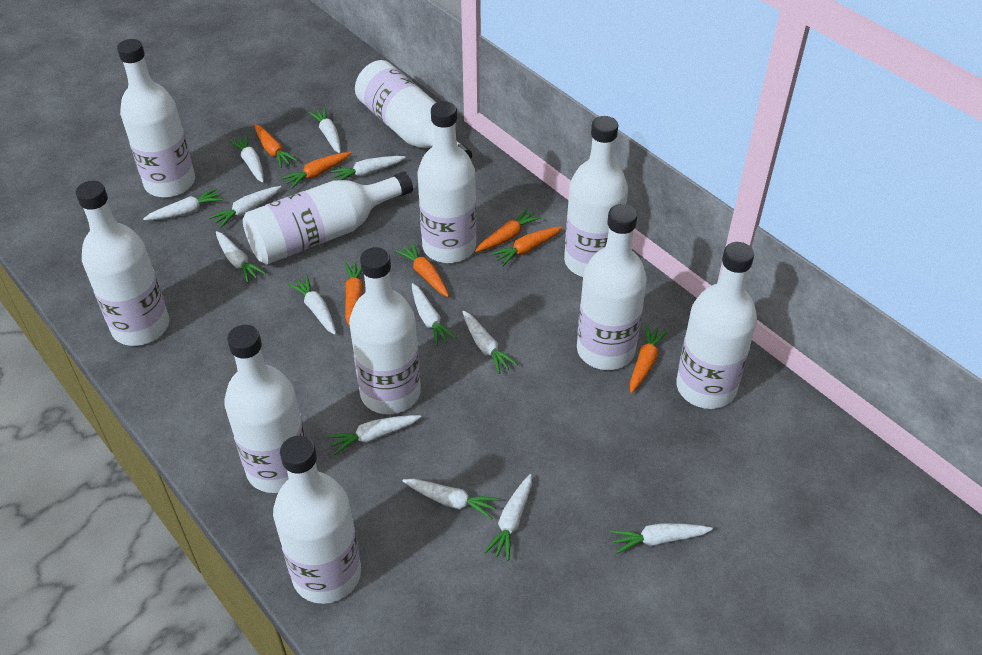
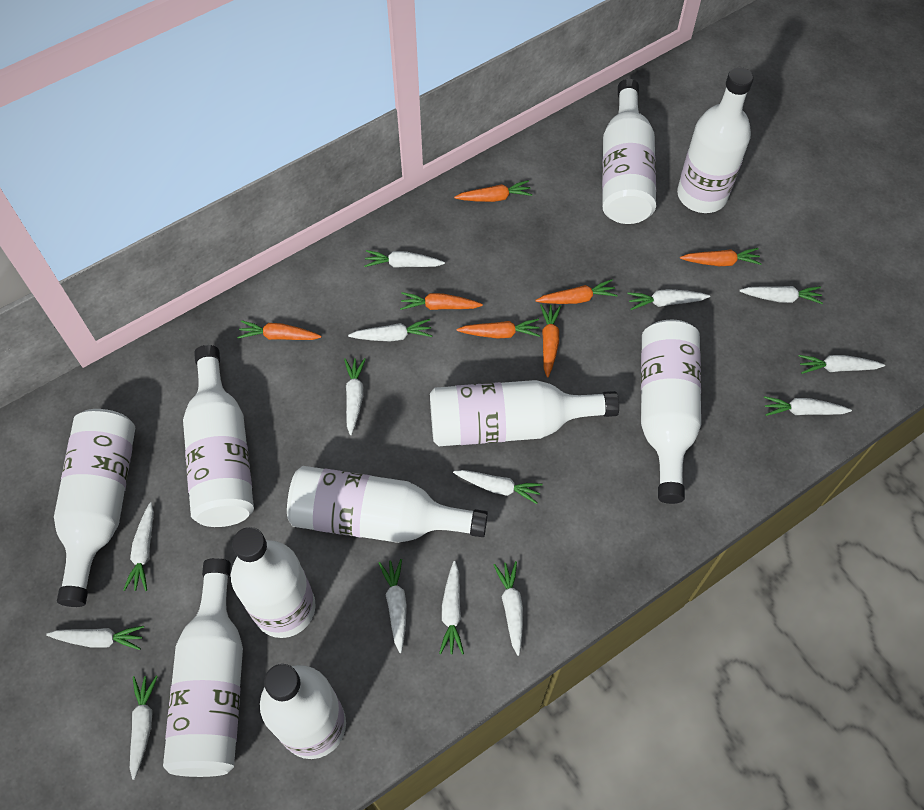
white bottle: [76,181,169,346] [117,39,195,198] [224,325,306,493] [243,171,413,264] [273,436,361,604] [349,247,421,414] [355,60,472,159] [418,101,477,263] [564,116,628,277] [577,204,647,370] [676,242,757,409] = 11 -> [54,409,135,607] [163,558,243,777] [183,345,254,527] [231,527,316,638] [260,664,346,759] [287,466,488,543] [430,380,619,446] [602,79,656,224] [641,320,701,504] [677,67,754,213] = 10
white carrot: [143,188,223,220] [209,186,281,228] [216,231,266,283] [229,135,264,183] [288,276,336,335] [308,108,341,153] [327,415,421,455] [330,156,406,180] [403,479,500,519] [412,283,457,346] [463,311,518,374] [484,474,532,561] [610,523,713,554] = 13 -> [46,626,144,650] [123,502,154,591] [130,675,158,780] [344,358,366,435] [348,319,432,342] [364,250,445,268] [379,559,407,653] [439,561,464,655] [453,470,543,504] [494,561,523,656] [627,289,710,310] [739,286,823,304] [764,396,852,416] [799,355,885,374] = 14

